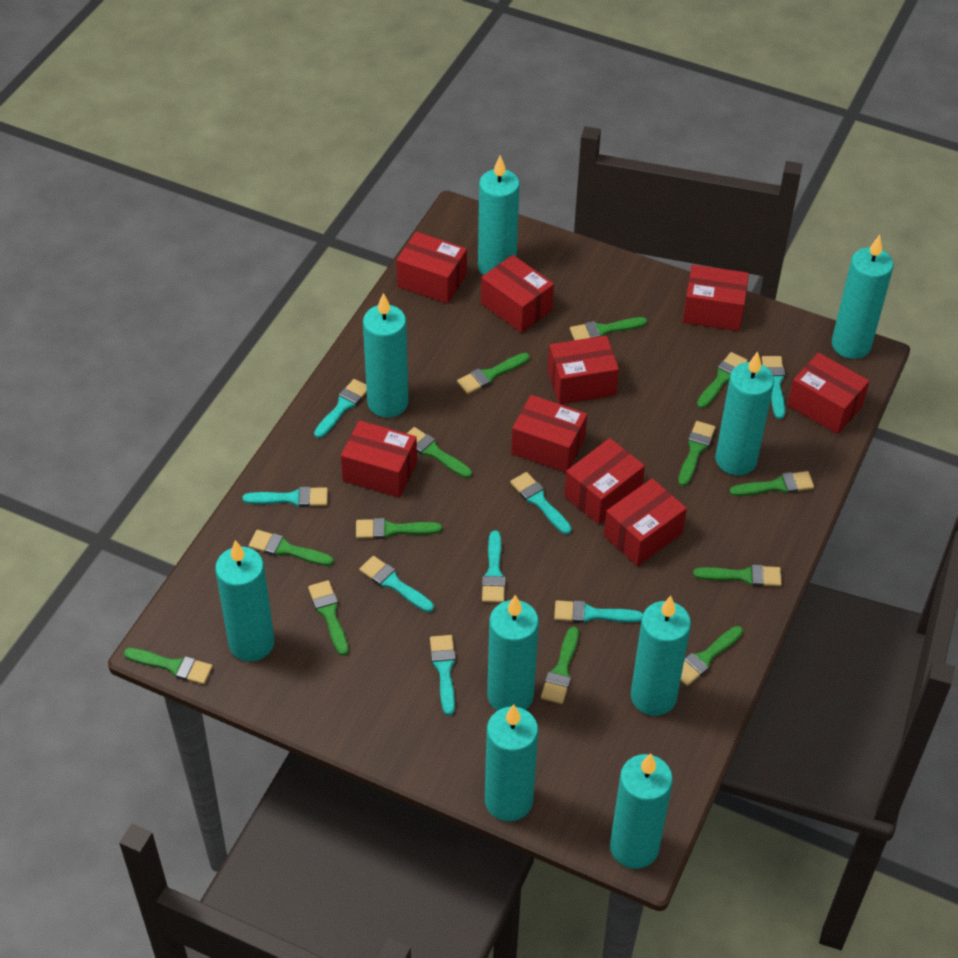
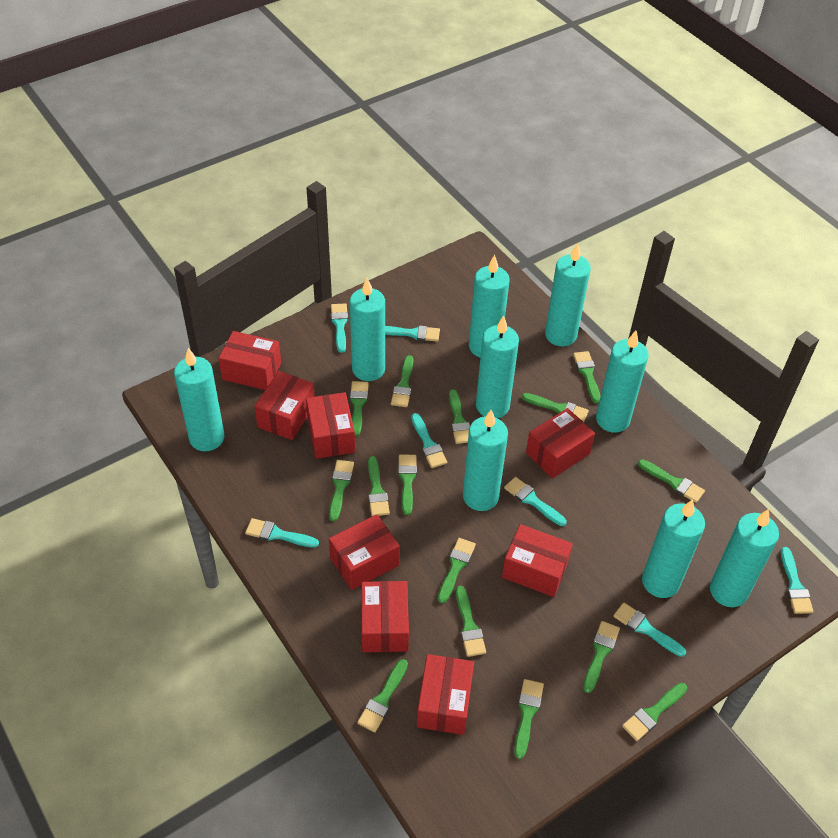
green brush: [124,648,213,685] [249,530,334,566] [308,580,349,656] [356,518,442,539] [407,427,472,478] [457,353,530,394] [541,627,579,704] [570,317,647,340] [678,421,716,486] [681,626,743,686] [693,564,782,587] [697,352,748,408] [730,471,814,496] = 13 -> [329,460,354,521] [350,381,369,436] [357,659,408,732] [368,456,390,516] [391,355,413,407] [398,454,417,515] [438,538,476,603] [449,389,470,444] [456,586,486,657] [514,679,544,759] [522,393,589,422] [573,351,601,404] [583,621,620,693] [622,683,687,741] [638,459,705,503] = 15
red box: [341,420,417,498] [397,232,467,304] [481,255,554,333] [511,395,587,473] [548,335,619,404] [564,438,645,524] [604,478,687,566] [683,265,749,331] [788,353,869,434] = 9 -> [218,331,281,390] [254,371,315,440] [306,392,355,459] [329,514,400,590] [361,581,409,652] [417,654,474,735] [502,524,573,597] [526,408,595,479] = 8
turquoise brush: [242,487,328,507] [314,379,367,438] [359,556,434,612] [430,635,456,715] [482,530,505,603] [510,472,572,535] [554,600,643,623] [762,356,785,419] = 8 -> [245,518,319,548] [331,303,348,353] [385,325,440,342] [411,413,447,468] [504,477,566,526] [613,603,686,657] [781,547,814,614] = 7

